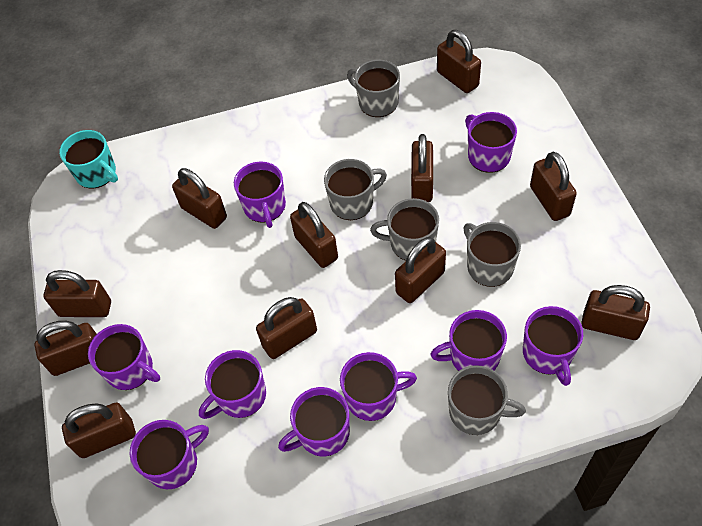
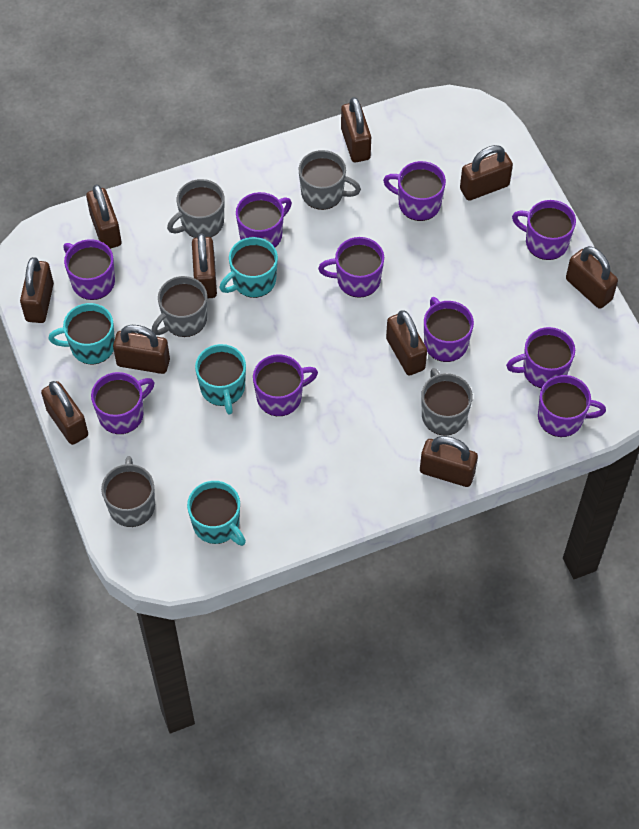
brown padlock: [34,321,97,376] [43,270,111,317] [62,402,136,458] [172,168,227,229] [256,297,317,359] [290,202,338,268] [395,237,446,303] [411,134,433,202] [437,30,481,93] [530,152,577,221] [581,285,650,340] = 11 -> [20,257,54,323] [41,381,88,445] [86,184,121,249] [113,325,170,374] [192,233,217,299] [341,97,371,162] [386,310,427,376] [420,436,478,487] [460,145,513,201] [566,246,618,309] = 10
purple mug: [88,324,160,390] [129,420,209,489] [199,350,266,419] [234,162,286,228] [278,387,350,457] [340,352,417,421] [430,310,507,371] [465,112,517,173] [523,306,583,386] = 9 -> [63,239,115,300] [91,372,154,434] [236,192,292,247] [253,354,318,416] [318,237,384,298] [383,161,446,221] [424,297,474,362] [506,327,575,388] [512,200,576,260] [538,375,606,437] = 10
turquoise mug: [59,130,118,189] = 1 -> [48,303,115,364] [187,481,246,546] [195,344,246,415] [220,237,278,298] = 4

